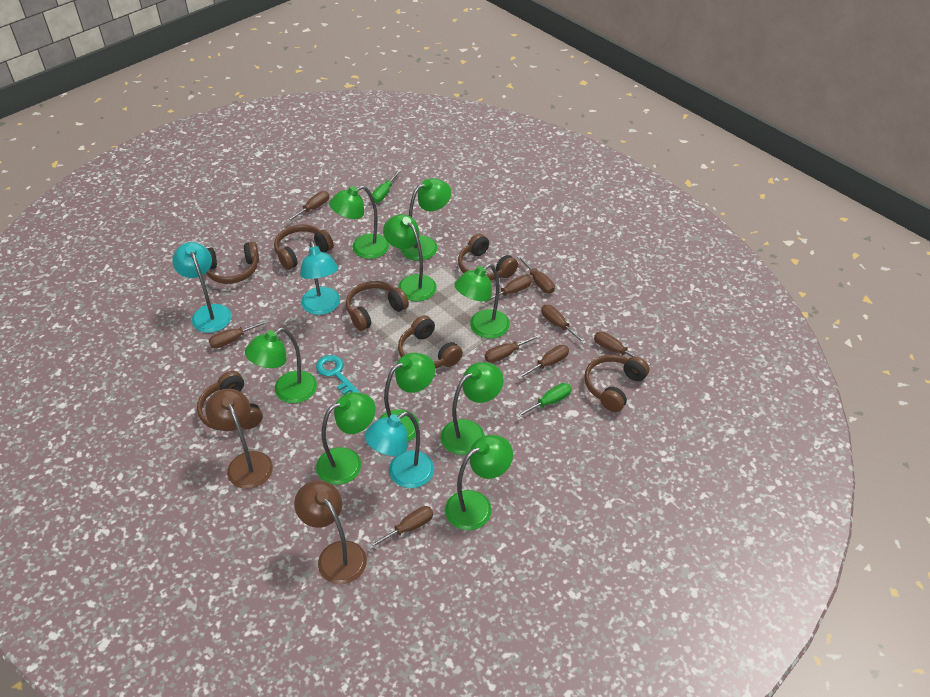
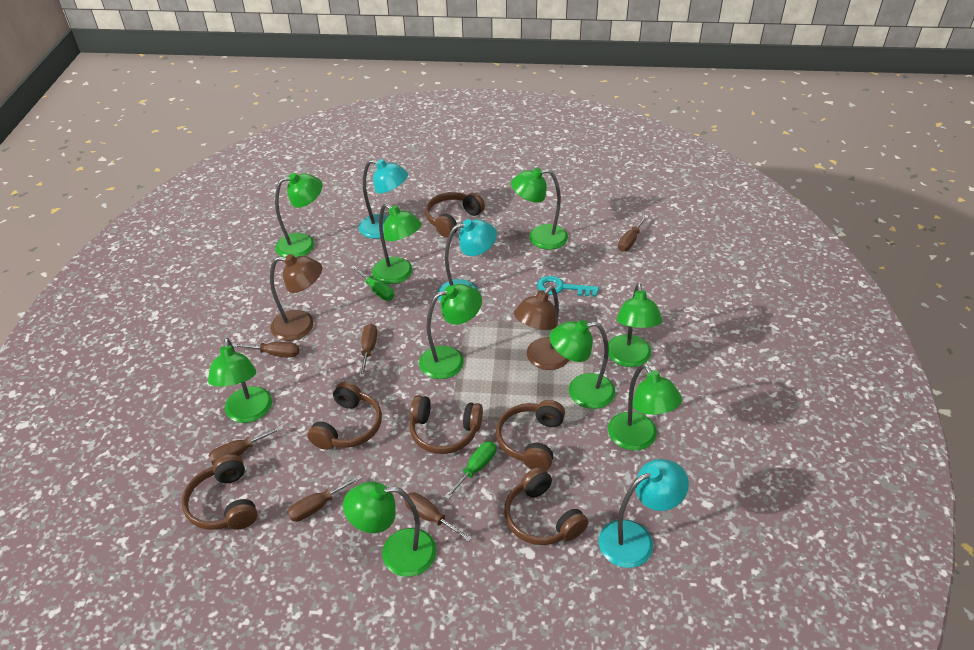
brown headphones: [197,371,263,430] [206,242,259,284] [274,224,334,270] [346,281,409,331] [398,315,463,369] [458,234,518,281] [584,354,649,412] = 7 -> [182,454,257,530] [307,382,382,450] [409,395,483,454] [425,192,485,237] [496,400,565,470] [504,467,588,545] = 6
brown screwdriver: [209,319,269,348] [286,191,329,222] [368,506,434,549] [480,275,532,304] [485,334,541,363] [517,256,555,294] [517,345,569,380] [541,305,587,344] [594,332,650,365] = 9 -> [208,425,283,465] [232,342,299,358] [287,475,362,522] [359,324,377,377] [404,492,472,542] [618,215,648,252] = 6

